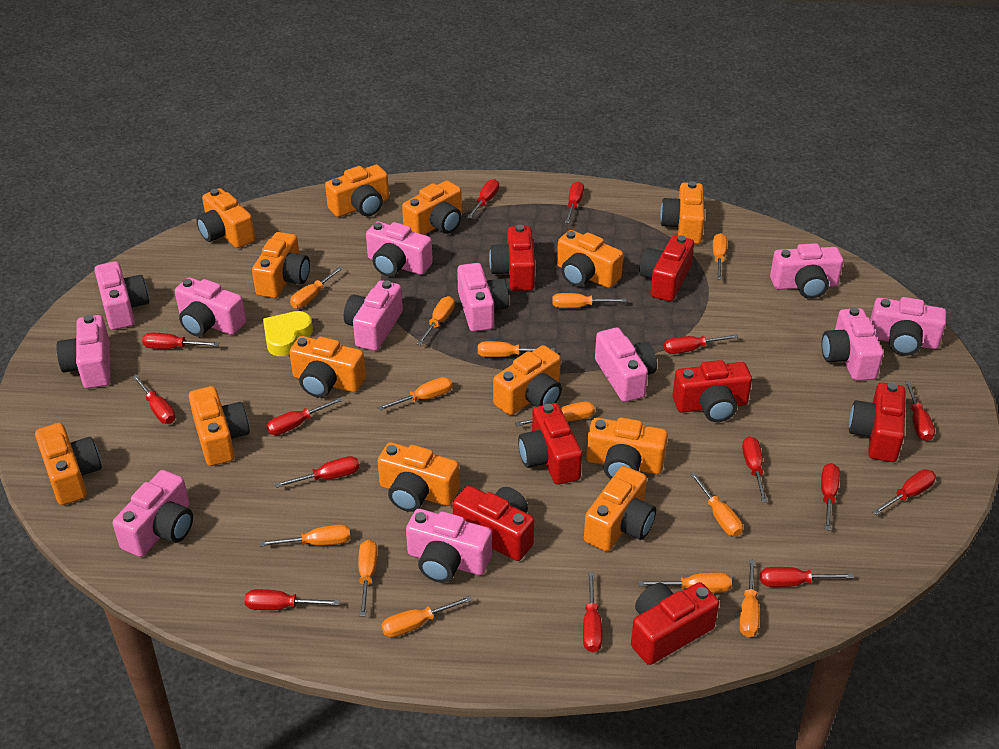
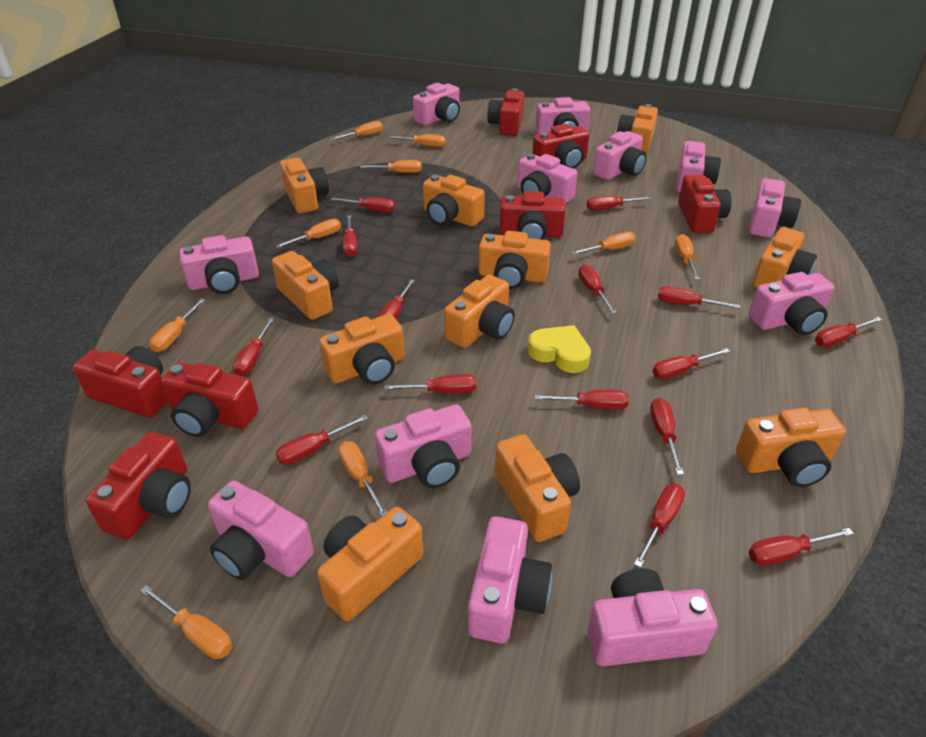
orange camera: [35,423,102,505] [189,386,250,466] [196,188,255,248] [252,232,310,298] [289,336,366,398] [325,165,389,217] [378,442,460,512] [402,181,462,235] [493,345,562,415] [557,230,623,288] [584,466,656,551] [586,417,668,479] [660,181,705,244] = 13 -> [272,251,339,320] [280,158,329,213] [317,507,423,621] [319,314,405,385] [423,175,485,227] [444,275,515,348] [479,231,551,289] [495,434,580,542] [617,104,658,153] [736,408,846,487] [753,227,817,288] = 11
orange screwdriver: [260,524,350,546] [290,267,343,309] [358,540,378,617] [377,377,453,411] [381,596,472,638] [417,296,455,345] [478,341,555,357] [515,401,595,426] [552,293,626,308] [638,572,732,593] [690,472,743,536] [713,233,727,280] [739,559,759,637] = 13 -> [140,585,232,659] [149,299,205,352] [276,219,341,248] [330,121,383,140] [338,441,387,517] [360,160,422,173] [388,134,446,147] [571,232,636,255] [675,234,700,280] = 9
red screwdriver: [133,375,175,424] [142,333,219,349] [244,589,339,610] [266,397,343,435] [275,456,359,488] [467,179,499,219] [565,181,584,223] [583,572,602,652] [664,334,739,354] [742,436,768,502] [760,567,854,587] [821,463,840,530] [872,469,936,515] [905,381,935,441] = 14 -> [233,317,275,376] [276,414,368,465] [331,198,395,212] [343,215,357,257] [377,279,415,320] [385,374,476,394] [535,390,629,410] [578,265,617,314] [587,196,651,211] [634,484,685,568] [650,398,684,475] [652,348,730,379] [658,286,740,309] [749,528,854,566] [815,317,882,347] = 15

